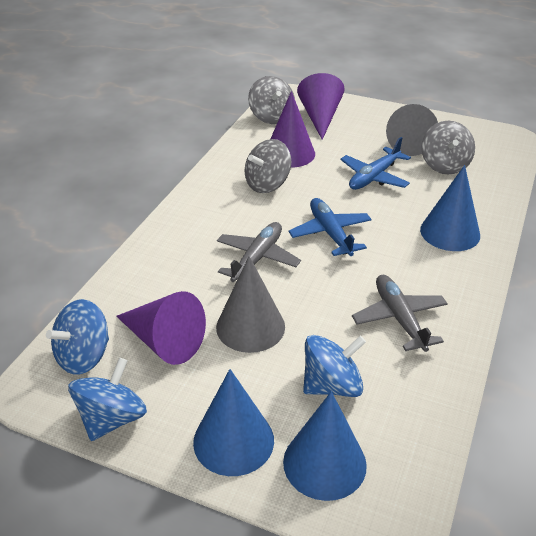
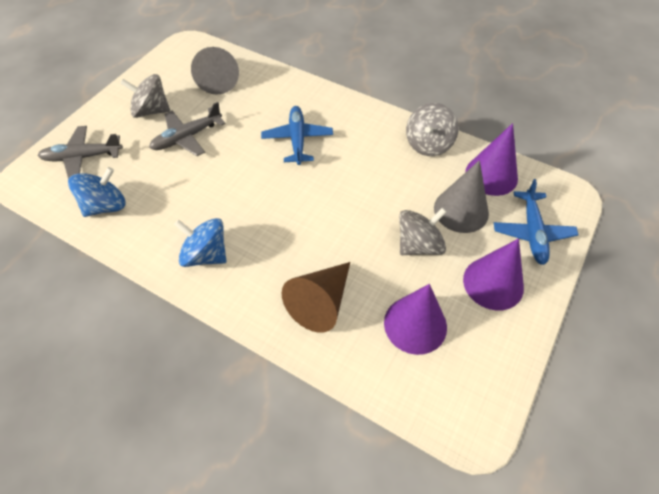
blue cone: [193,369,274,476] [283,391,367,501] [420,165,480,251] = 3 -> none = 0
blue spinning top: [46,299,109,375] [68,358,147,441] [303,335,366,397] = 3 -> [68,167,126,217] [174,218,226,267] = 2
brown cone: none = 0 -> [282,262,350,333] = 1

